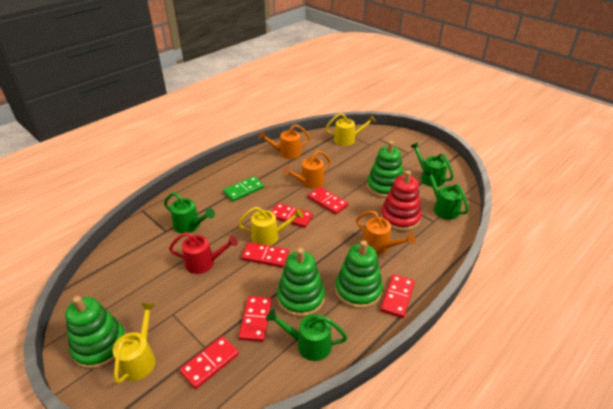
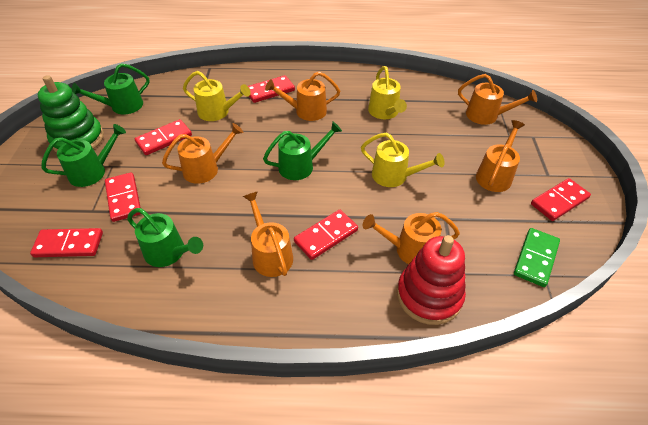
green stacking toy: [65,296,126,369] [277,248,325,317] [335,240,383,309] [367,141,404,198] = 4 -> [38,75,104,153] = 1
orange watering can: [258,124,311,159] [283,150,331,189] [356,211,416,254] = 3 -> [162,123,243,184] [243,191,293,277] [265,72,340,121] [363,212,460,264] [458,74,537,125] [476,120,525,192] = 6
red watering can: [169,232,238,274] = 1 -> none = 0

